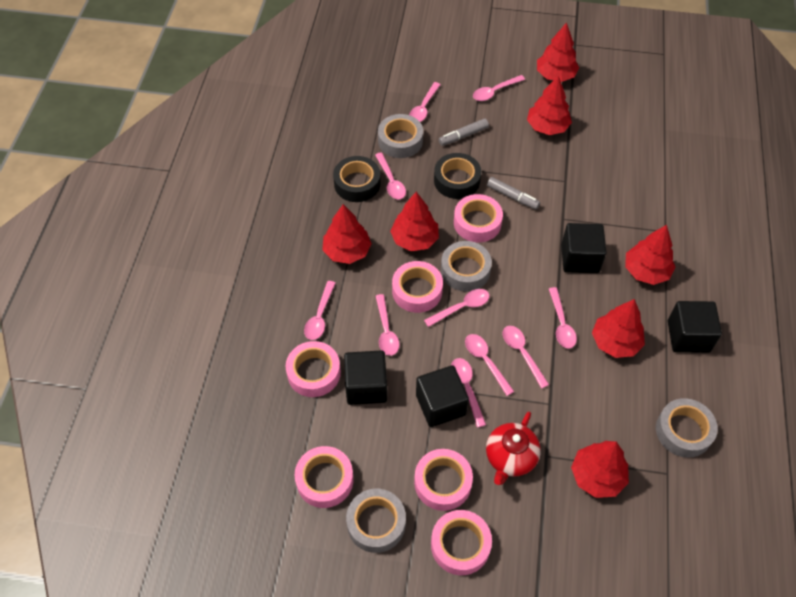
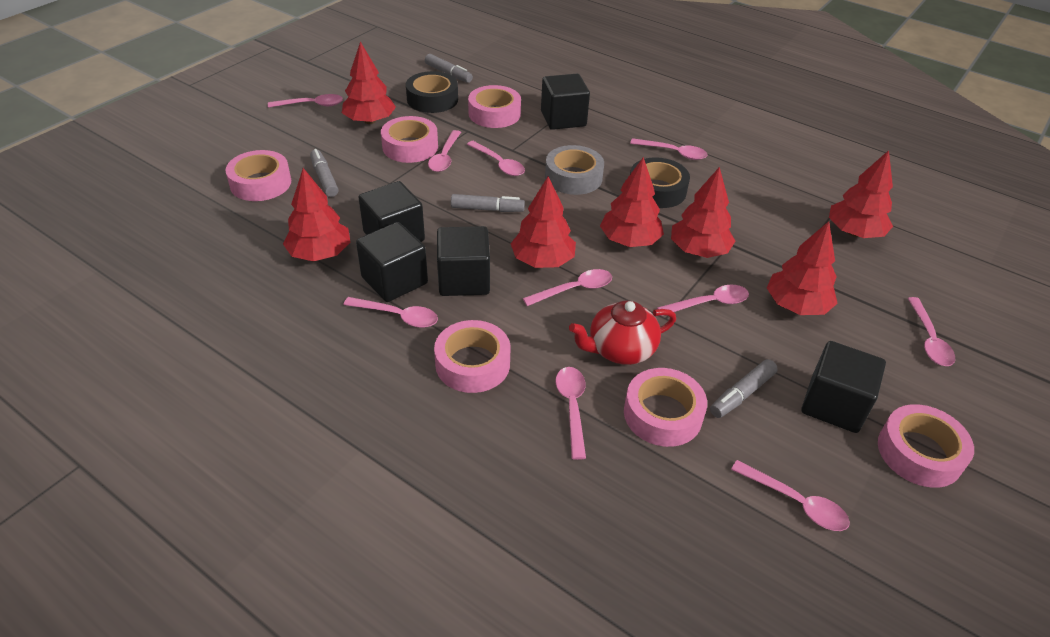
black cube: [344,350,387,405] [416,366,469,427] [561,223,607,273] [668,301,722,353] = 4 -> [356,222,428,302] [358,181,425,242] [437,226,490,296] [541,74,590,130] [801,341,886,433] = 5
grey marker: [439,118,489,146] [487,177,540,209] = 2 -> [310,149,339,197] [425,54,473,83] [451,194,525,212] [710,359,778,418] = 4
grey tape: [346,489,406,553] [378,114,423,158] [441,241,492,292] [656,398,718,458] = 4 -> [545,145,604,195] = 1

